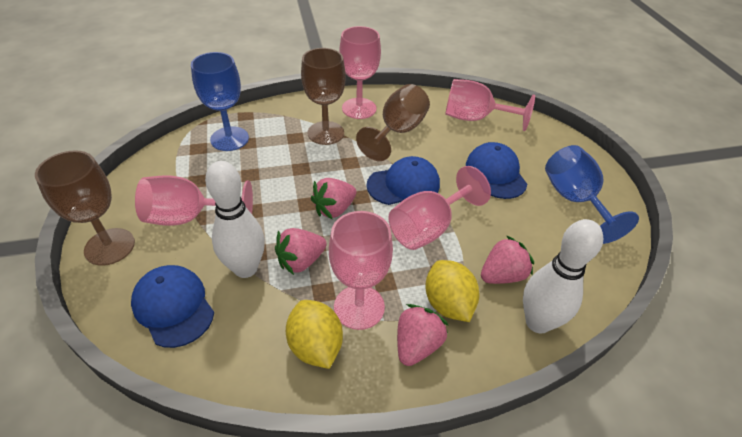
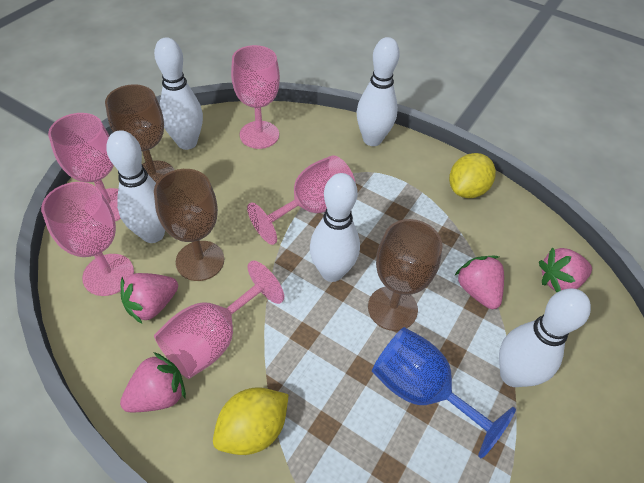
blue cap: [131,265,214,348] [367,156,440,205] [466,142,527,199] = 3 -> none = 0
blue goblet: [191,52,249,151] [545,145,639,244] = 2 -> [372,327,516,458] = 1
white bowling pin: [205,161,265,278] [523,219,603,334] = 2 -> [106,130,165,243] [154,37,203,150] [310,173,360,282] [357,37,400,146] [499,288,591,387] = 5

